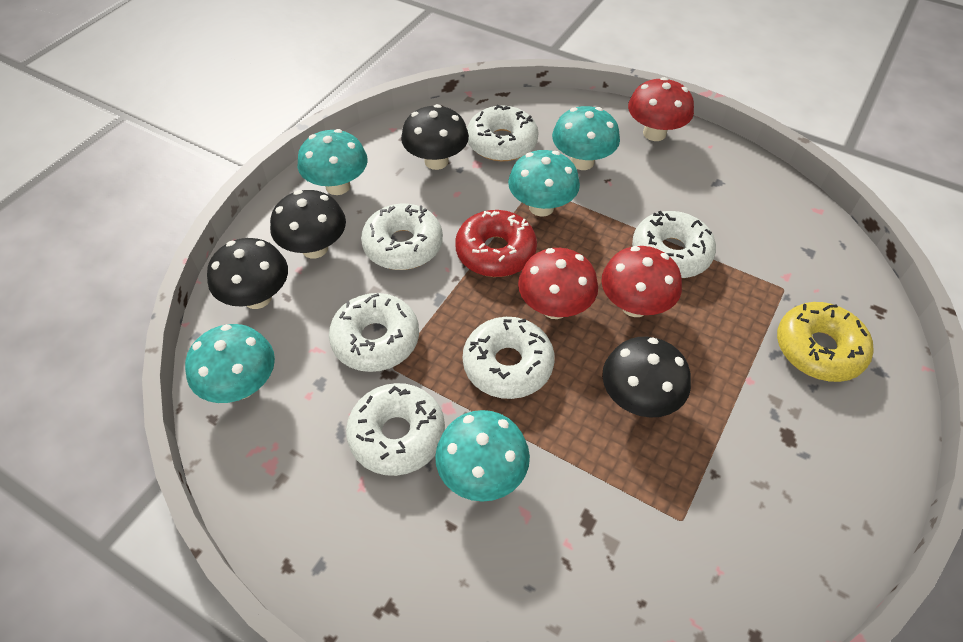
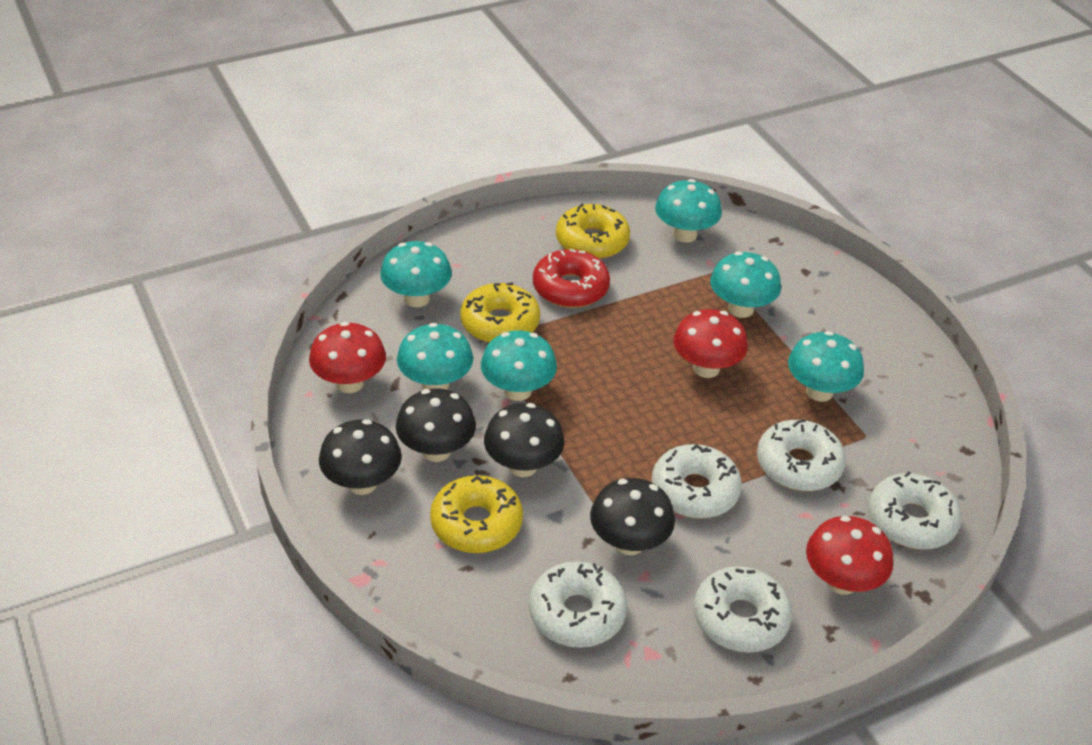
turquoise mushroom: [185,324,275,403] [298,129,368,195] [435,410,530,502] [508,150,580,217] [552,106,620,170] = 5 -> [380,241,452,307] [397,323,473,390] [481,331,557,401] [655,179,722,243] [710,252,781,318] [788,331,864,402] = 6
white donut: [329,293,419,372] [346,383,445,476] [361,204,443,270] [463,317,555,399] [467,105,539,161] [632,211,716,278] = 6 -> [529,561,627,648] [652,444,742,519] [694,566,792,653] [757,419,846,491] [868,471,962,550] = 5
yellow donut: [777,302,873,382] = 1 -> [430,475,523,553] [460,282,540,343] [556,204,630,259] = 3

